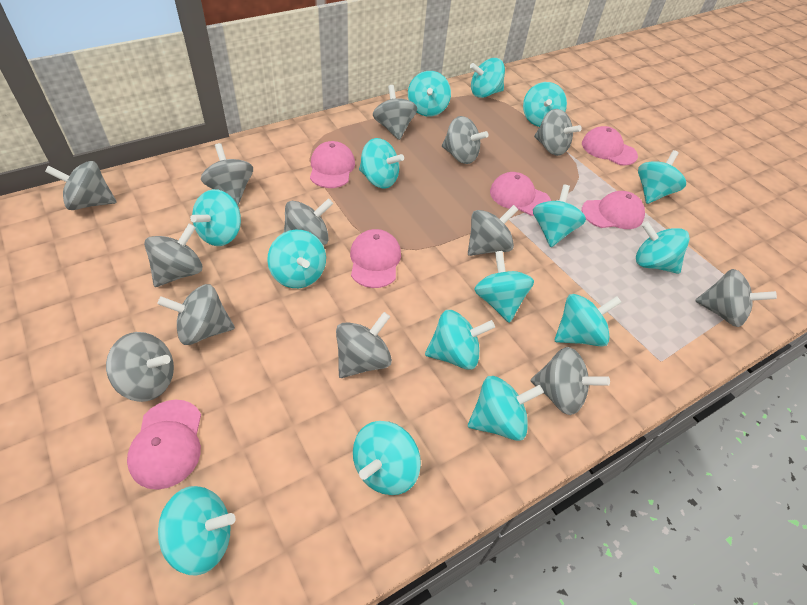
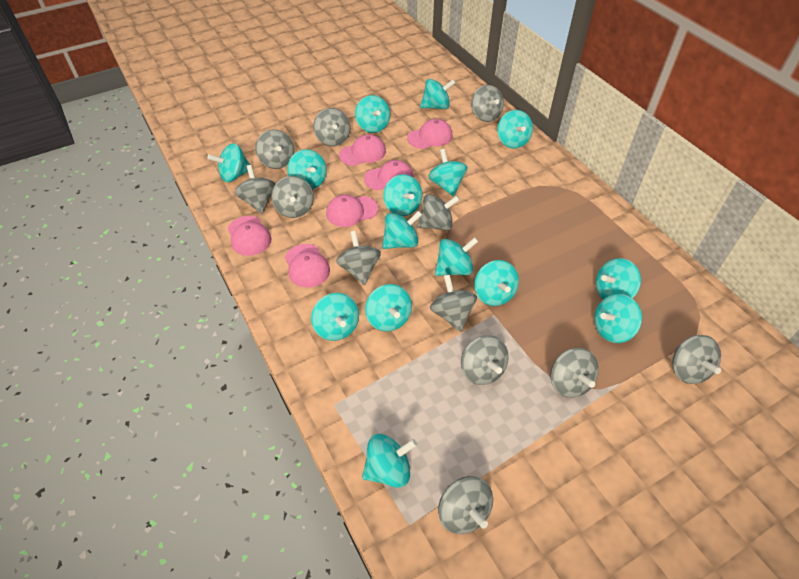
grey spinning top: [45,161,117,210] [106,332,174,402] [144,224,202,287] [157,284,235,345] [201,143,253,205] [284,198,333,245] [336,312,392,378] [373,85,417,140] [442,116,489,164] [468,205,518,256] [530,347,610,415] [534,109,582,156] [695,269,777,327] = 13 -> [235,165,275,214] [255,129,294,169] [271,176,314,218] [313,108,350,147] [336,231,381,285] [417,194,460,231] [430,274,477,332] [438,476,493,534] [461,335,509,385] [471,85,504,122] [550,348,599,398] [672,335,721,384] = 12

